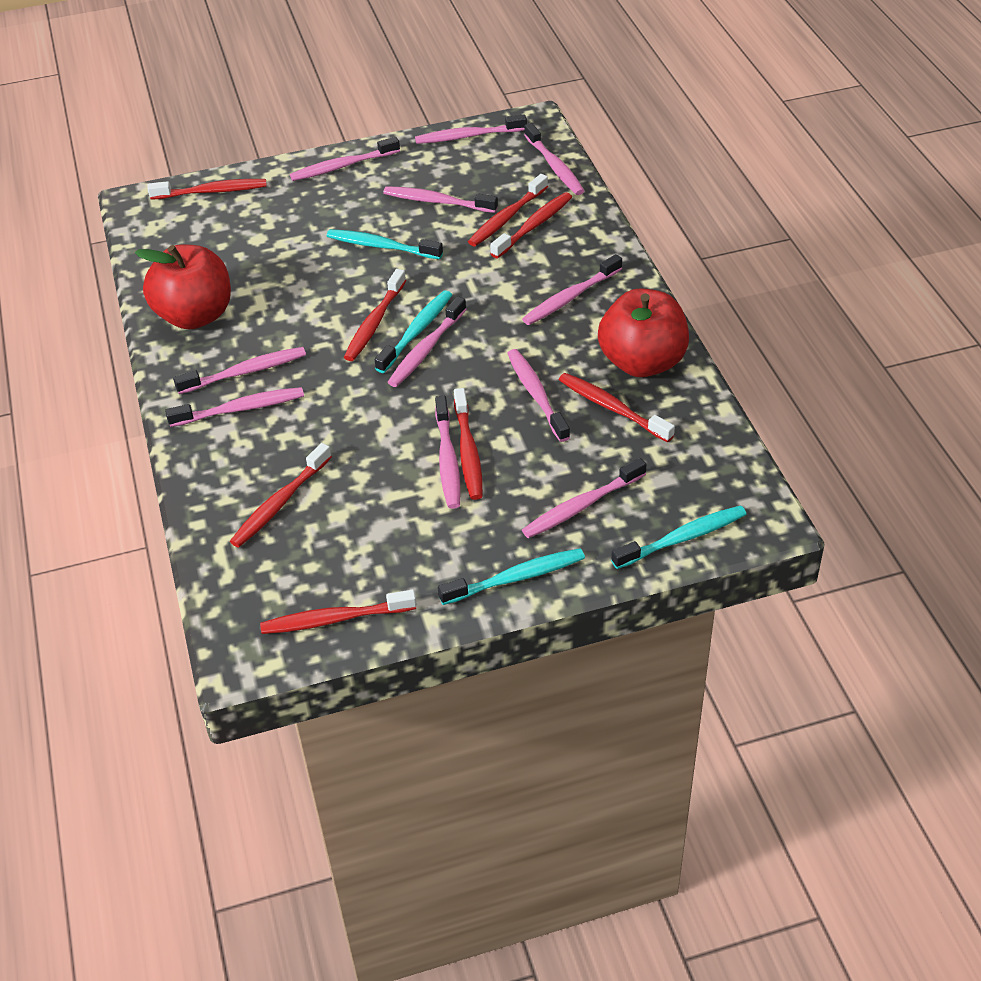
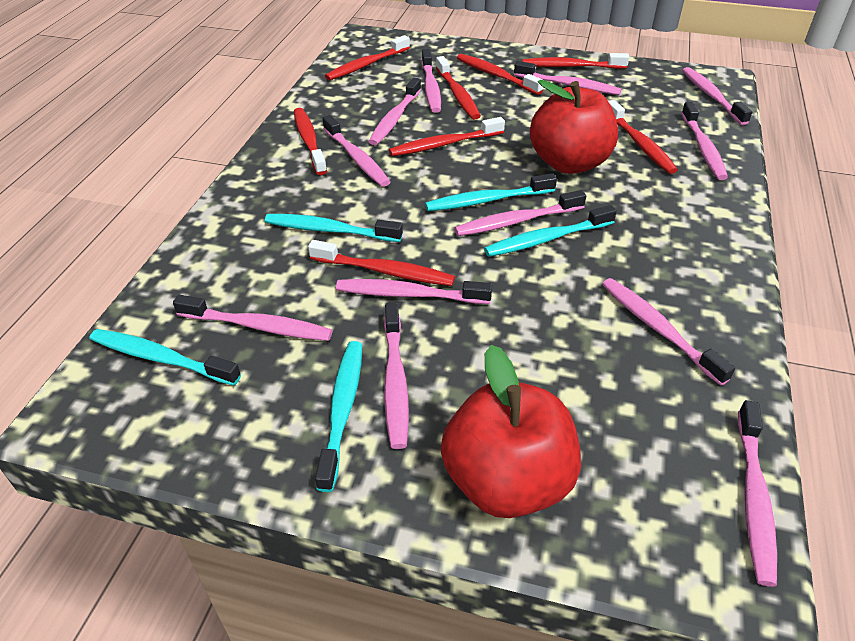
pink toothbrush: [165,387,304,427] [173,347,306,394] [290,137,400,181] [383,186,498,213] [388,296,467,387] [415,114,527,144] [435,396,461,509] [507,349,570,442] [522,254,622,325] [522,458,647,538] [524,123,584,195] = 11 -> [173,295,333,341] [323,115,390,187] [336,279,492,304] [368,77,421,145] [384,303,409,449] [421,49,441,113] [454,190,586,236] [514,61,622,95] [602,278,735,386] [681,102,728,180] [682,67,752,125] [738,400,777,587] = 12
turquoise toothbrush: [327,229,443,259] [375,290,452,373] [438,548,585,605] [611,505,747,569] = 4 -> [90,329,241,385] [265,214,403,242] [315,341,362,492] [425,173,557,211] [484,205,617,257] = 5

